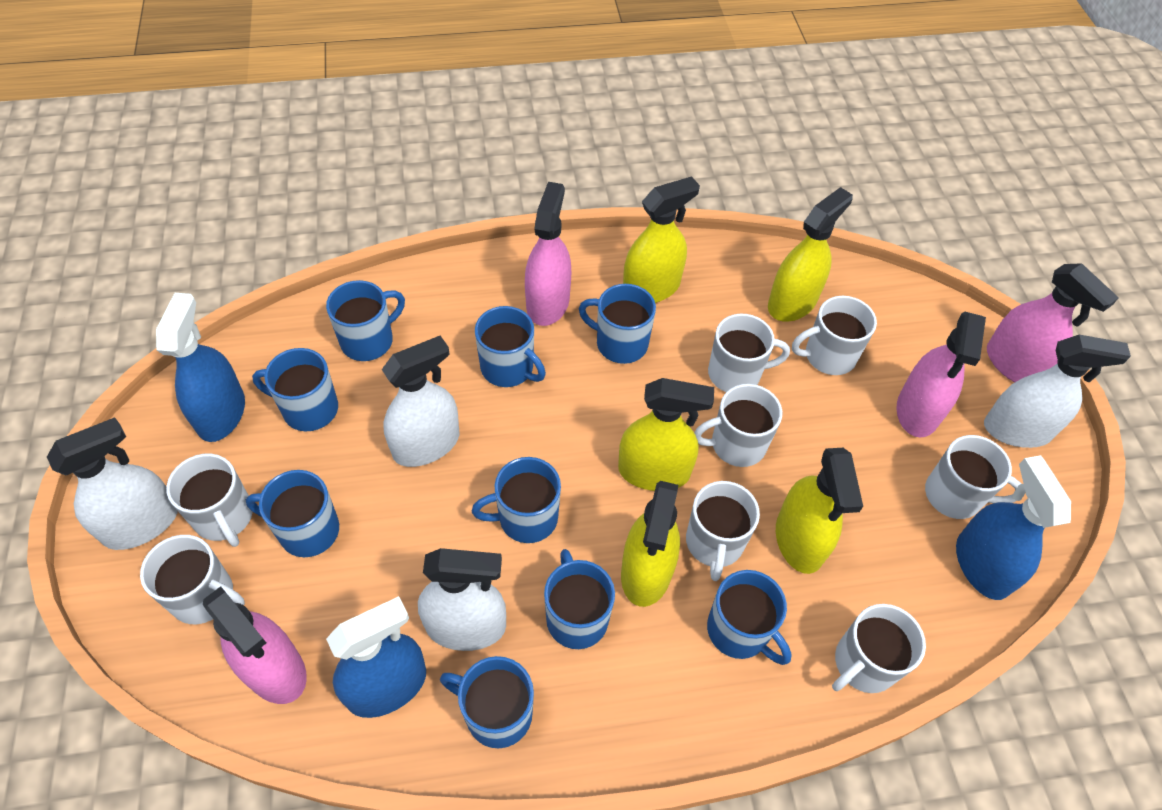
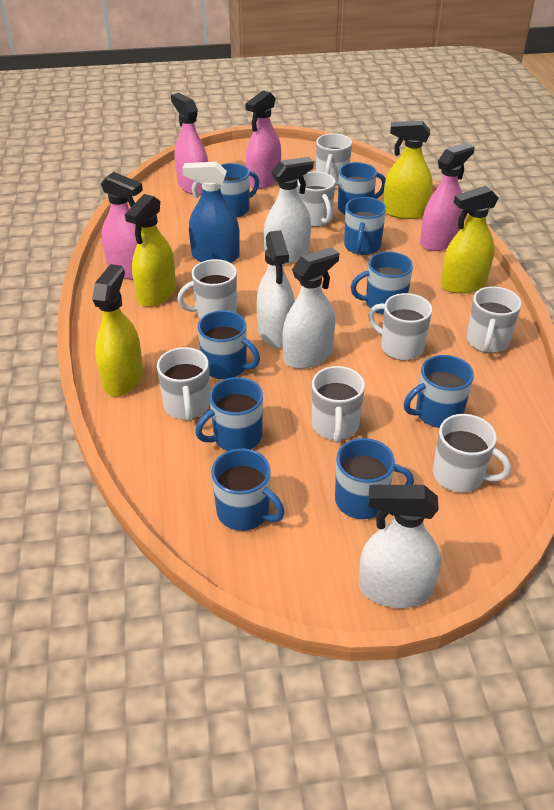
blue spray bottle: [156,293,245,442] [326,596,426,718] [956,455,1071,600] = 3 -> [182,162,240,263] = 1
yellow spray bottle: [618,378,714,491] [621,481,680,607] [623,176,700,303] [768,187,853,322] [776,448,863,574] = 5 -> [92,264,143,396] [125,194,176,307] [383,121,432,219] [441,186,499,294] = 4

